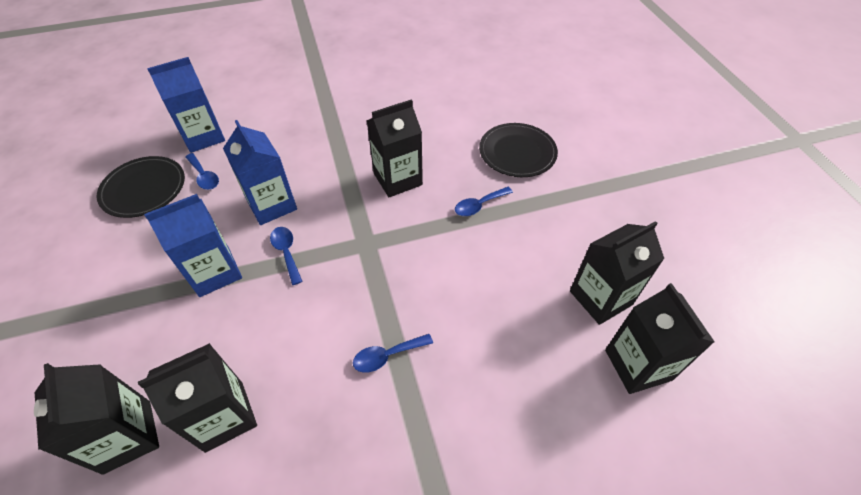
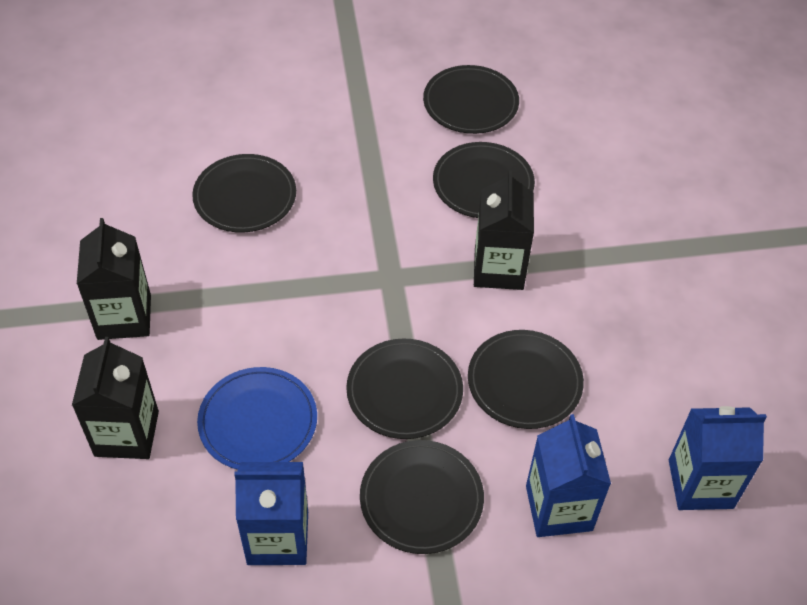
black carton: [34,363,159,475] [138,343,257,453] [366,99,423,197] [570,221,664,325] [605,283,715,394] = 5 -> [72,337,159,459] [77,218,151,340] [474,170,534,290] = 3
black plate: [97,156,185,218] [479,123,558,177] = 2 -> [192,154,296,233] [346,339,463,439] [360,440,484,554] [423,65,519,134] [433,142,535,218] [468,330,584,429] = 6
blue plate: none = 0 -> [197,367,317,470] = 1
blue spoon: [185,153,219,190] [270,227,303,285] [353,334,433,373] [455,187,513,216] = 4 -> none = 0

